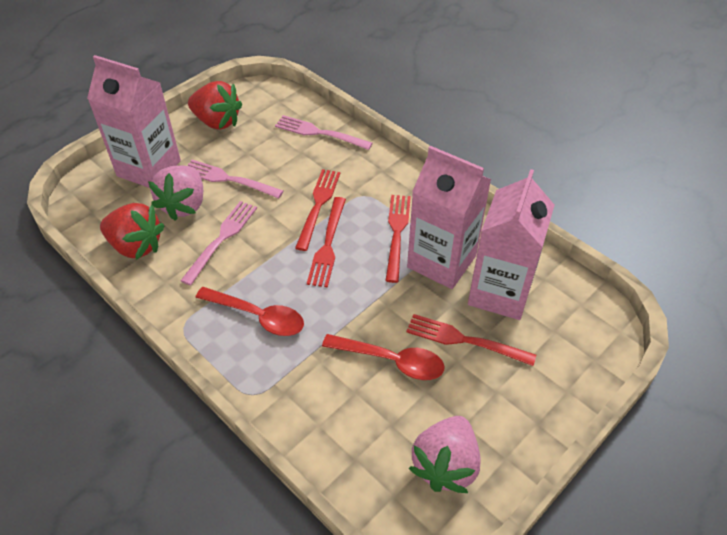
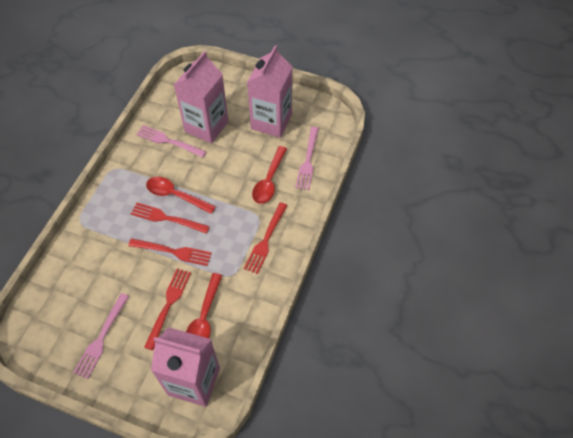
pink strawberry: [148,166,203,221] [409,416,481,493] = 2 -> none = 0
red spoon: [195,287,304,336] [322,334,444,380] = 2 -> [146,177,216,214] [186,273,222,338] [252,146,287,204] = 3
red strawberry: [100,203,165,260] [188,81,242,130] = 2 -> none = 0

